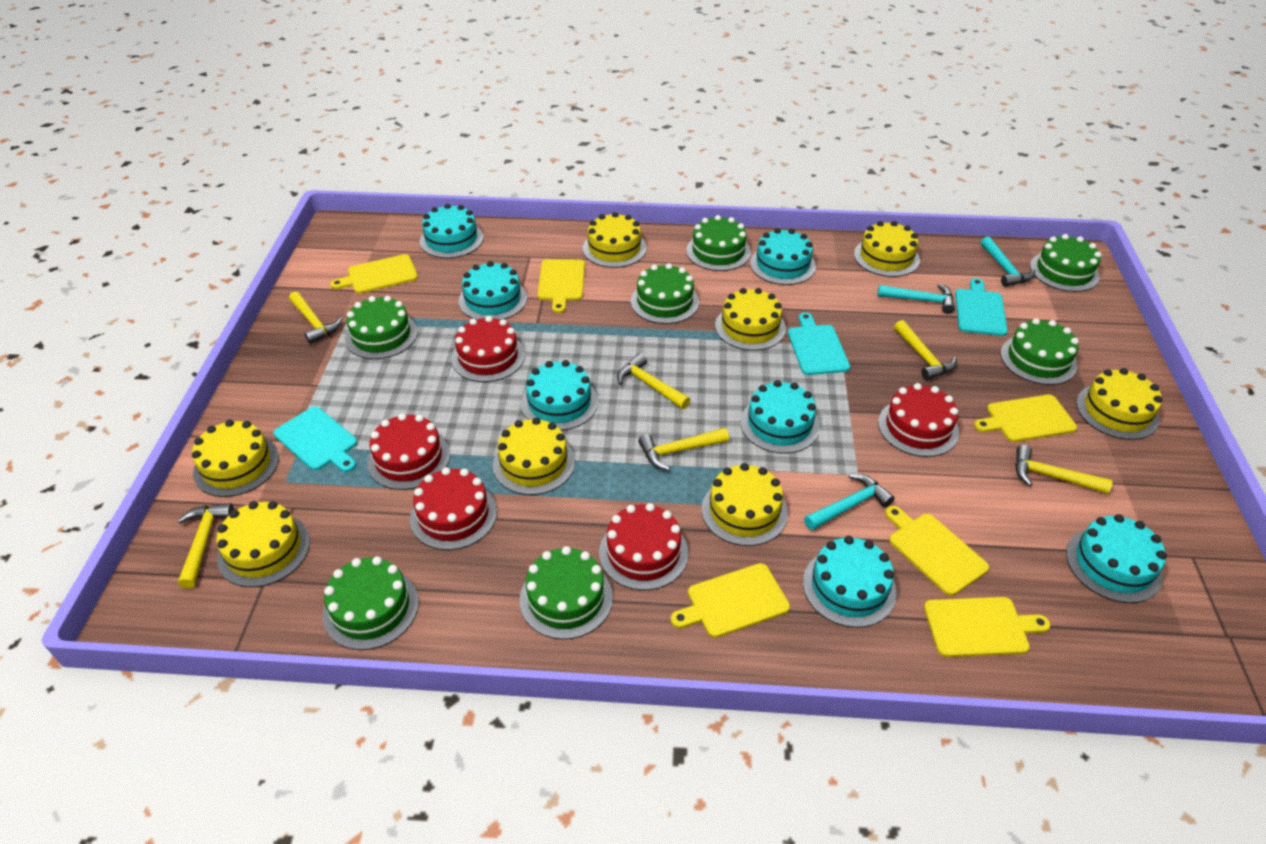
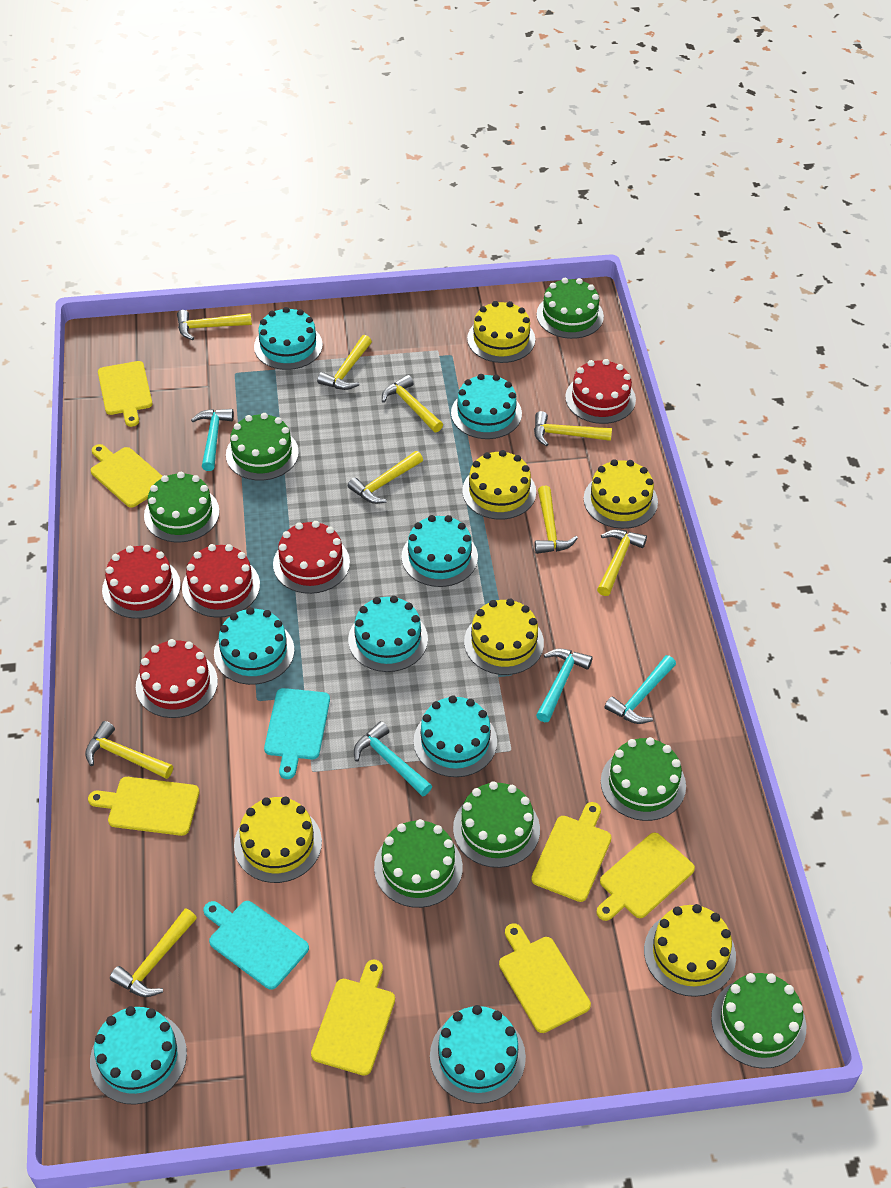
turquoise cake: [419,204,483,258] [459,261,527,320] [521,360,598,431] [741,380,820,454] [750,228,816,285] [803,536,897,628] [1066,514,1167,603] = 7 -> [90,1006,187,1105] [214,607,294,685] [254,307,323,370] [348,596,428,672] [401,515,478,587] [414,695,497,777] [430,1005,526,1104] [451,374,522,439] = 8
turquoise cutting board: [273,406,357,472] [788,312,850,375] [955,278,1008,336] = 3 -> [203,901,309,990] [264,688,330,779] = 2
turquoise hammer: [804,474,895,530] [877,284,955,314] [981,237,1035,287] = 3 -> [191,409,234,471] [354,721,432,796] [536,649,593,722] [605,655,676,724] = 4
yellow cake: [192,420,279,497] [216,501,310,587] [493,417,575,495] [583,212,647,268] [702,463,788,546] [715,288,786,351] [854,221,920,277] [1076,368,1163,440] = 8 -> [234,797,322,883] [462,450,536,520] [464,599,544,675] [467,301,535,363] [584,459,658,529] [644,904,736,997] = 6
yellow cutting board: [330,254,418,294] [538,259,585,313] [671,563,790,638] [885,506,989,596] [924,597,1050,657] [974,395,1077,442] = 6 -> [88,777,199,836] [91,444,162,508] [98,361,152,427] [311,960,395,1076] [499,923,591,1033] [531,802,612,902] [596,833,695,921] = 7
yellow hammer: [178,503,234,589] [289,292,342,344] [617,353,690,409] [638,428,729,471] [894,320,957,380] [1015,445,1113,494] = 6 -> [85,721,173,779] [110,908,197,997] [177,310,252,340] [317,335,372,390] [348,451,423,504] [382,375,443,432] [534,411,612,446] [535,486,578,554] [597,529,647,596] = 9

